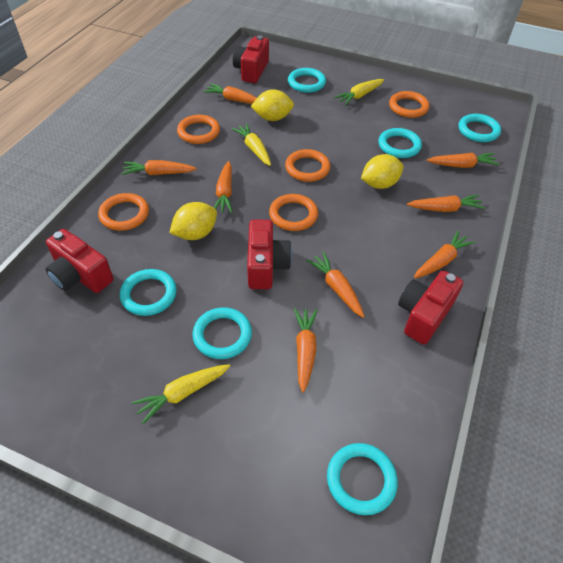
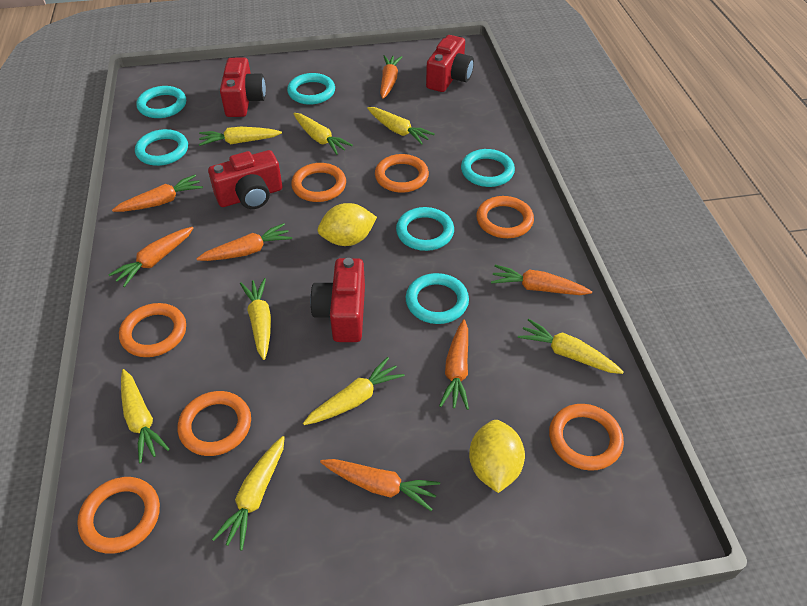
orange carrot: [121,160,197,175] [203,83,257,104] [214,161,233,213] [294,308,318,393] [306,252,364,318] [407,195,485,212] [414,231,475,278] [427,153,500,168] = 8 -> [108,227,193,287] [112,175,203,212] [196,223,292,261] [320,459,440,511] [380,55,402,99] [439,319,469,410] [491,265,592,295] = 7
orange ring: [98,193,149,231] [177,115,220,144] [269,194,318,231] [285,149,330,182] [389,91,429,118] = 5 -> [77,477,160,554] [119,303,186,357] [178,391,251,456] [291,163,346,202] [375,154,429,193] [476,196,534,238] [549,404,624,471] = 7
yellow carrot: [132,364,230,424] [231,123,271,166] [334,79,384,105] = 3 -> [121,369,170,463] [199,127,282,146] [212,436,285,550] [240,278,271,360] [293,113,353,155] [303,357,405,425] [367,107,435,145] [518,319,624,374] = 8
yellow lemon: [169,202,217,240] [251,89,294,121] [361,154,403,189] = 3 -> [318,203,377,246] [469,420,525,493] = 2

